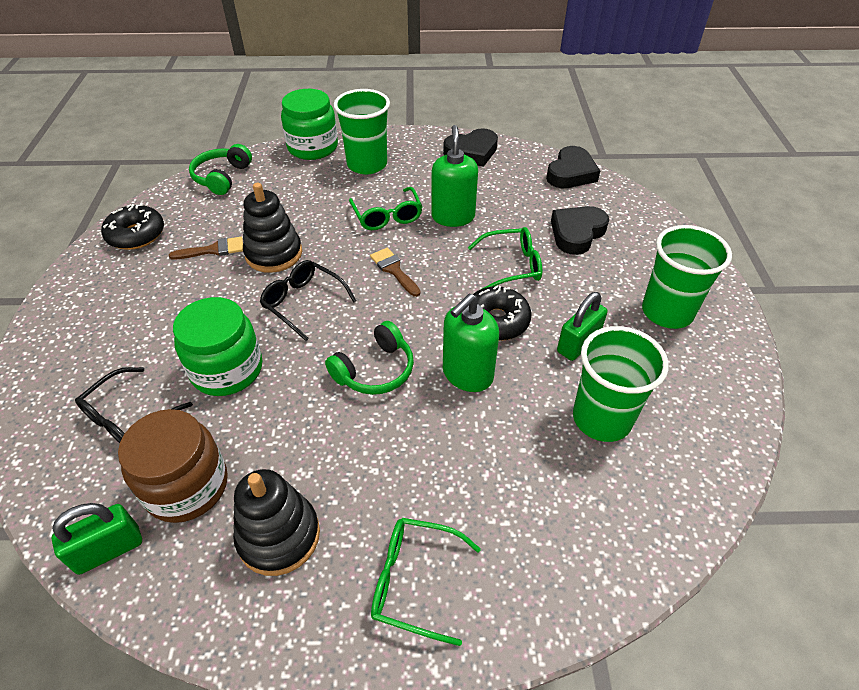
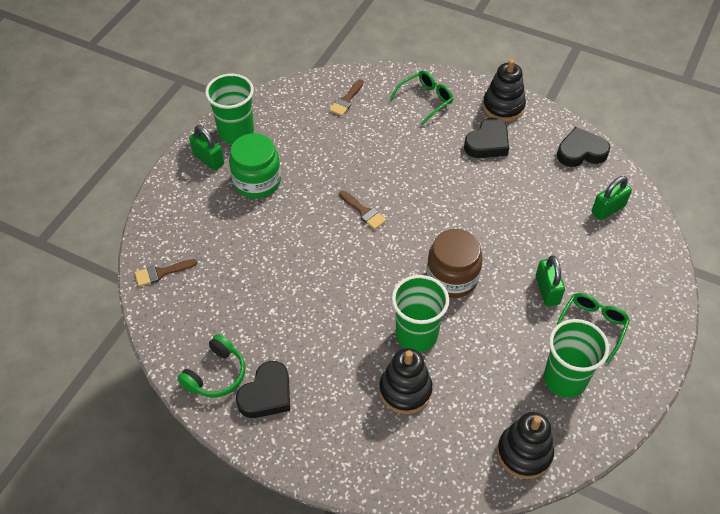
black donut: [101,204,164,250] [473,286,531,341] = 2 -> none = 0
black glasses: [75,367,193,443] [260,260,357,341] = 2 -> none = 0
black stacking toy: [233,469,320,576] [243,183,302,273] = 2 -> [379,348,433,414] [483,59,526,122] [497,412,554,479] = 3
brown brush: [169,237,243,260] [370,248,421,297] = 2 -> [135,259,197,287] [329,79,364,116] [339,190,386,230] = 3
green glasses: [349,187,422,230] [371,518,481,646] [468,227,542,289] = 3 -> [390,70,453,126] [557,293,630,364] = 2
green headphones: [189,144,252,195] [325,321,414,395] = 2 -> [177,334,245,398] = 1
green jar: [173,297,262,396] [281,89,338,160] = 2 -> [229,133,281,198] = 1
green padlock: [51,503,142,575] [557,292,608,361] = 2 -> [189,125,224,171] [535,255,565,306] [592,176,632,220] = 3
green soap dispenser: [431,125,478,227] [443,293,499,392] = 2 -> none = 0

